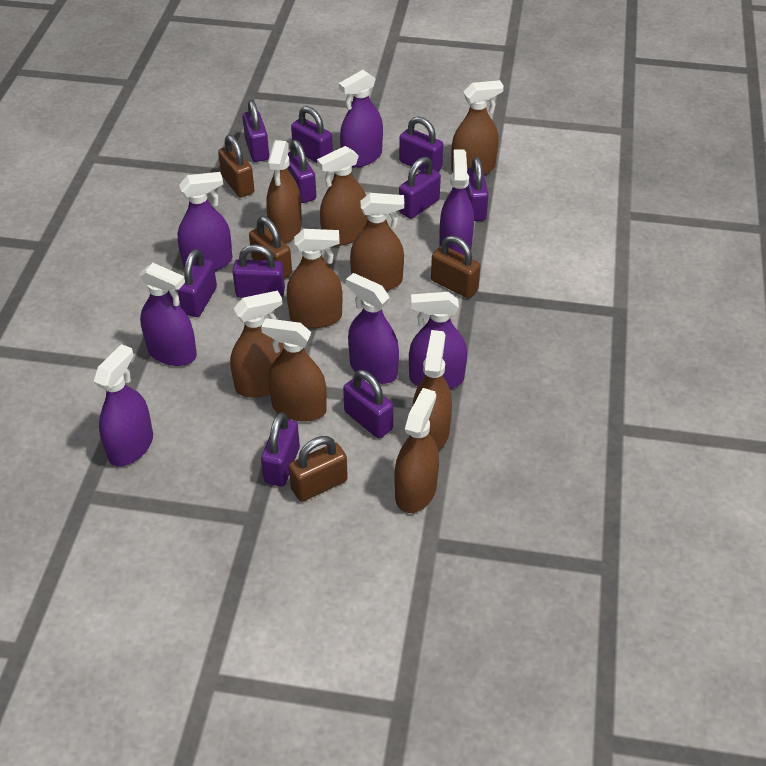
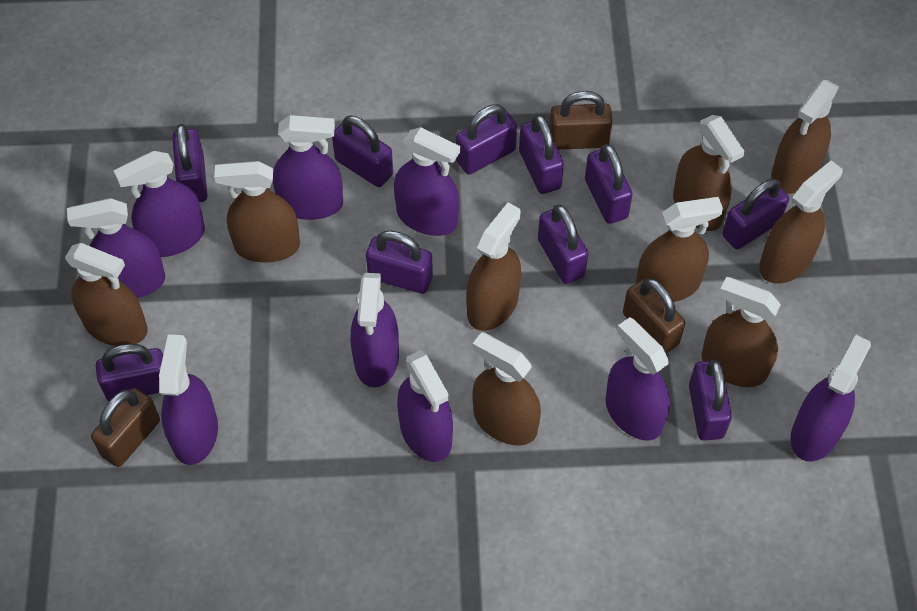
brown padlock: [218,135,254,197] [249,216,292,278] [289,436,348,502] [431,236,480,298] = 4 -> [91,388,160,467] [549,91,613,150] [623,278,685,353] = 3
purple spray bottle: [94,344,153,467] [139,263,197,366] [178,172,233,271] [339,70,383,167] [346,273,399,384] [409,292,467,389] [439,149,474,255] = 7 -> [67,198,165,298] [114,151,205,257] [159,334,218,465] [273,115,343,220] [350,273,399,387] [394,127,460,236] [397,350,453,462] [605,317,670,441] [791,335,871,461] = 9

